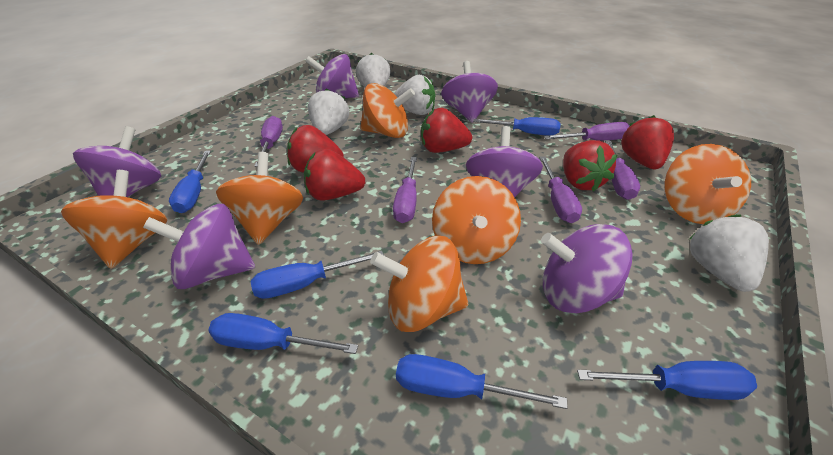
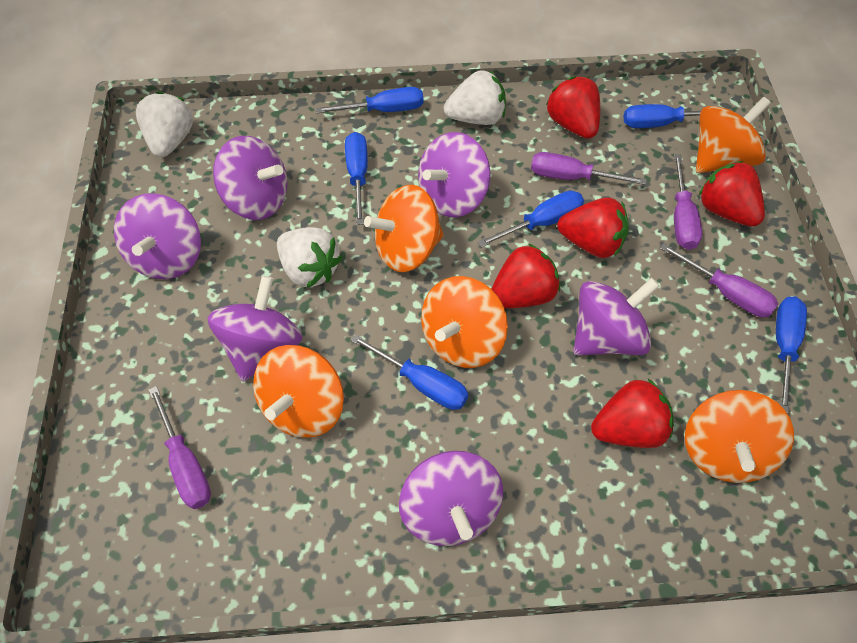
orange spinning top: [61,170,167,269] [216,152,303,245] [360,83,415,138] [370,236,468,332] [432,176,521,264] [664,144,751,224] = 6 -> [253,345,344,438] [364,185,444,272] [421,276,508,368] [685,390,794,483] [696,97,771,173] = 5
purple screwdriver: [255,116,283,167] [393,157,417,223] [539,156,582,223] [544,122,630,141] [605,140,640,200] = 5 -> [148,386,211,509] [531,152,647,185] [660,243,778,318] [674,154,702,250] = 4
white strawberry: [308,88,349,135] [356,53,391,88] [394,75,436,115] [688,214,769,292] = 4 -> [136,92,193,157] [277,227,342,288] [444,70,506,125] = 3

